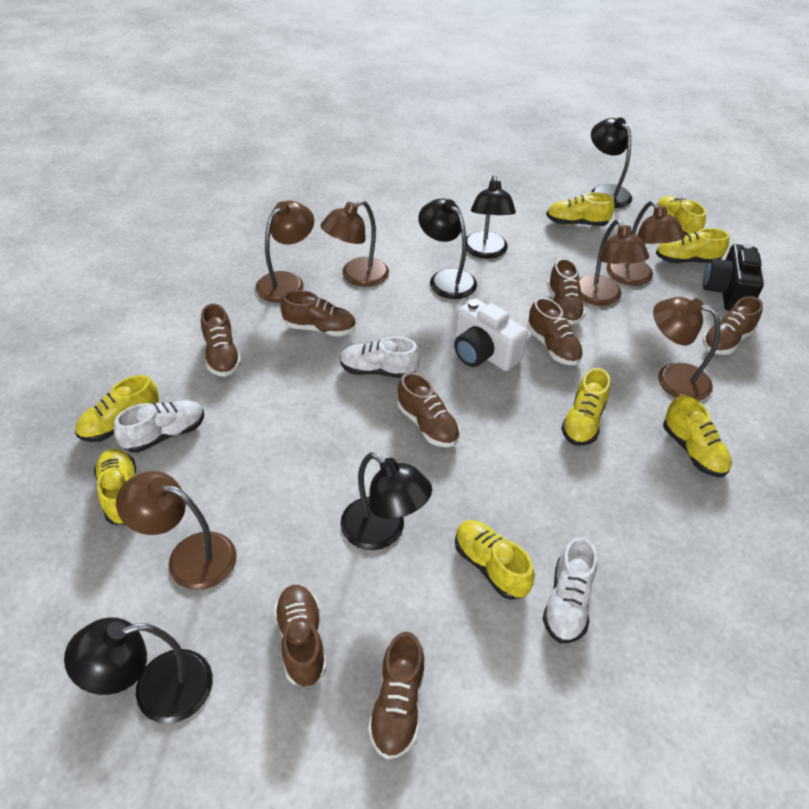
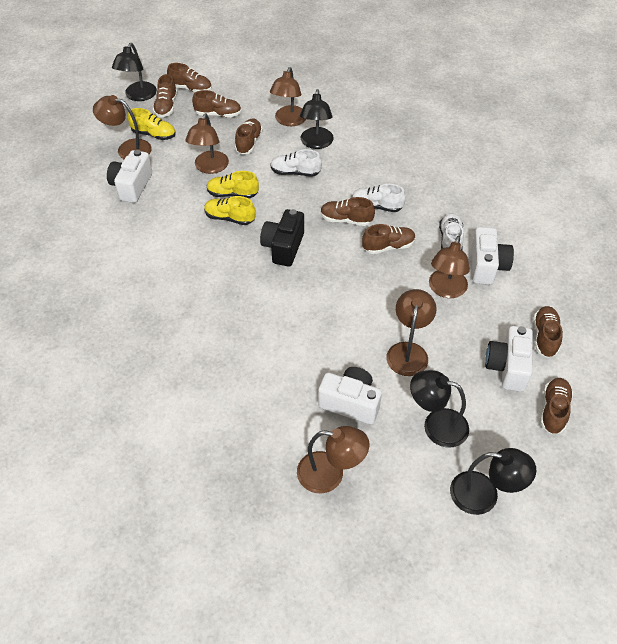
black lamp: [64,617,213,724] [340,452,432,550] [418,198,477,299] [466,175,516,259] [591,118,632,208] = 5 -> [112,43,157,101] [300,89,334,149] [410,370,469,448] [450,448,536,515] = 4
white camera: [454,298,528,371] = 1 -> [107,150,152,203] [318,367,382,425] [471,227,514,285] [485,326,533,392] = 4
yellow shoe: [75,375,159,442] [94,449,136,525] [455,520,535,600] [546,192,615,226] [561,368,610,446] [656,228,729,263] [658,196,706,235] [663,395,732,477] = 8 -> [128,108,176,140] [204,196,256,225] [207,171,259,198] = 3

